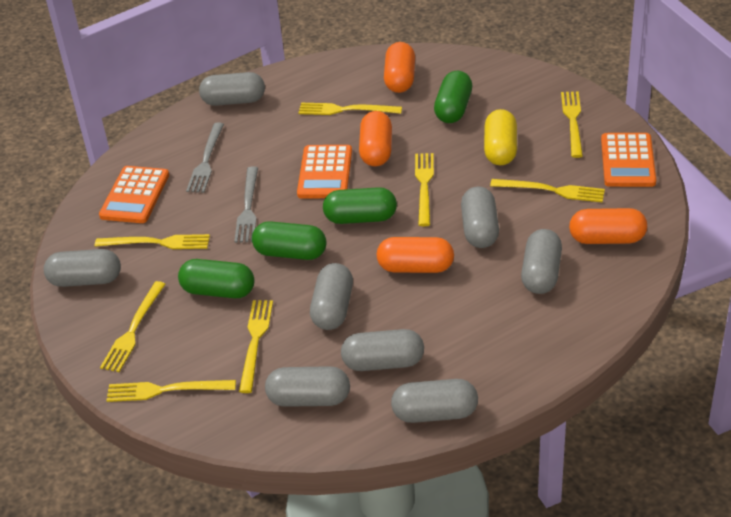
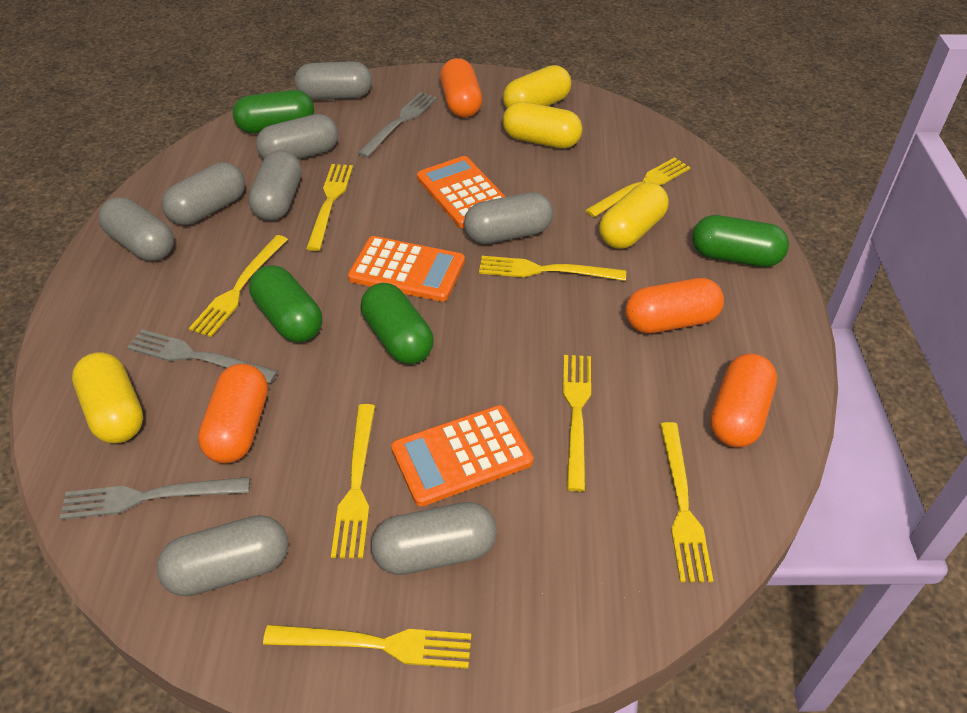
grey fork: [186,123,224,193] [234,166,258,243] = 2 -> [60,477,250,520] [127,329,278,383] [358,92,437,157] = 3
yellow capsule: [484,109,517,165] = 1 -> [72,352,143,444] [503,65,571,109] [503,102,583,149] [599,182,669,249] = 4

